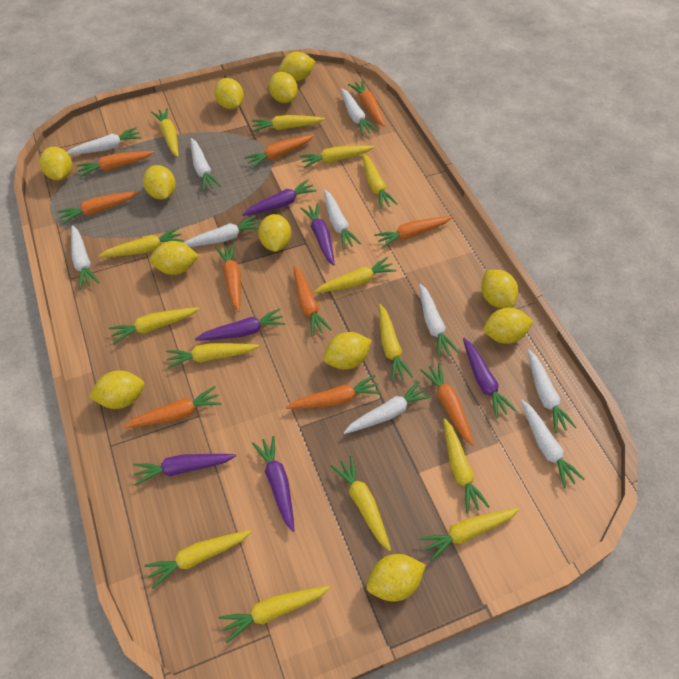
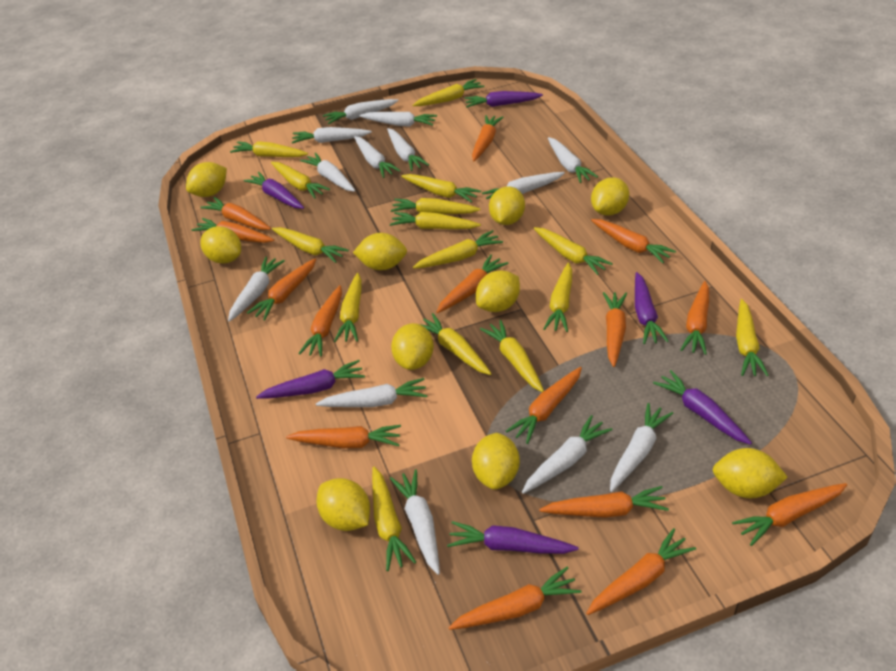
orange carrot: [57,191,139,224] [76,151,154,177] [123,386,222,428] [215,243,241,312] [244,135,314,169] [286,375,382,409] [293,266,332,336] [348,80,385,126] [374,216,452,248] [420,363,474,446] = 10 -> [192,218,274,243] [200,197,271,230] [247,258,316,321] [286,425,401,448] [298,285,342,357] [436,255,508,313] [449,566,581,630] [472,115,503,161] [506,367,582,444] [539,486,669,518] [586,528,696,615] [591,219,676,263] [603,292,627,367] [680,281,709,355] [732,483,847,546] = 15
white carrot: [67,127,141,155] [71,225,100,289] [184,215,259,247] [190,138,221,191] [324,189,361,249] [341,88,377,135] [344,380,432,434] [419,283,459,357] [521,400,585,488] [527,349,577,433] = 10 -> [228,256,285,322] [292,127,372,144] [300,152,356,192] [316,378,428,407] [323,99,399,125] [354,136,401,178] [359,112,437,127] [387,128,429,171] [390,469,440,575] [482,172,565,199] [522,415,613,494] [548,137,598,183] [610,403,673,492] = 13
yellow carrot: [99,227,184,257] [109,307,199,344] [144,530,252,589] [151,108,179,157] [166,343,259,369] [219,586,331,643] [251,115,325,132] [299,145,375,168] [314,257,397,293] [331,456,391,551] [362,153,398,209] [379,304,413,381] [419,508,520,561] [443,418,490,513] = 14 -> [230,141,308,157] [271,162,330,199] [272,227,349,263] [334,273,362,342] [372,466,416,571] [390,212,481,229] [391,198,481,214] [401,174,481,203] [412,79,484,106] [413,230,503,269] [420,313,492,375] [480,320,544,392] [534,227,613,275] [543,262,572,332] [736,299,769,376] = 15
yellow lemon: [39,147,72,180] [88,371,144,409] [143,165,176,200] [150,241,199,275] [214,78,244,109] [258,214,291,252] [269,72,298,103] [279,52,316,81] [323,332,372,370] [367,554,426,601] [481,270,518,308] [483,308,534,344] = 12 -> [186,162,227,197] [200,226,241,264] [317,478,370,531] [353,233,407,270] [391,323,434,370] [472,433,520,490] [476,270,520,312] [489,186,525,225] [591,177,629,216] [712,448,788,498] = 10

